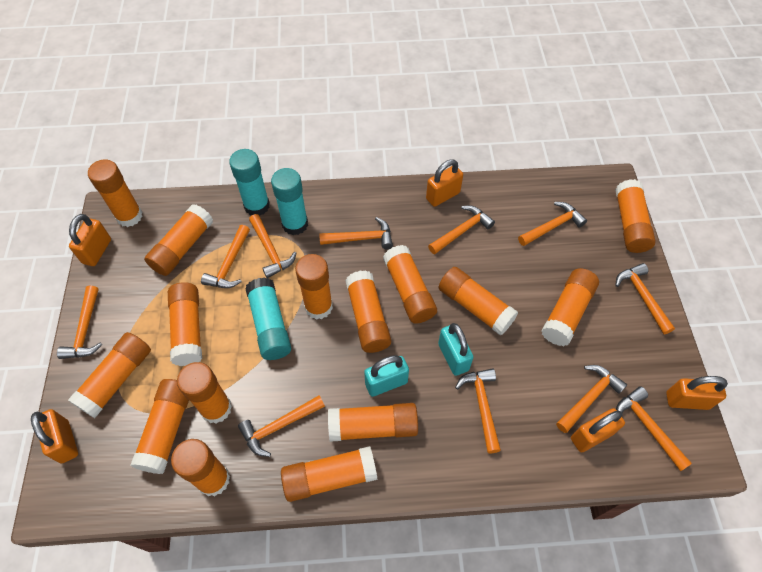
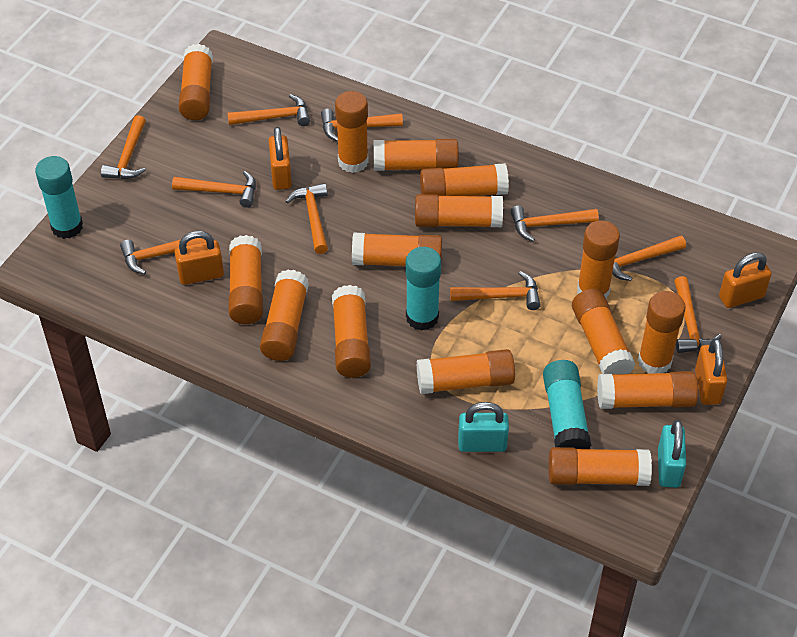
orange hammer: [57,286,102,359] [201,225,250,288] [238,395,325,457] [249,214,297,278] [319,217,393,249] [428,206,495,254] [455,368,501,453] [518,202,587,246] [556,365,627,433] [615,263,675,334] [616,386,692,471] = 11 -> [101,115,146,179] [120,238,206,275] [172,171,256,208] [227,94,310,126] [285,183,328,254] [321,109,403,142] [450,271,541,310] [510,206,599,242] [612,236,686,281] [674,276,721,353] = 10
orange padlock: [31,409,78,464] [69,214,111,266] [426,159,463,207] [571,408,625,452] [666,376,728,410] = 5 -> [174,231,224,285] [269,127,292,190] [695,338,727,405] [719,252,771,308] = 4

